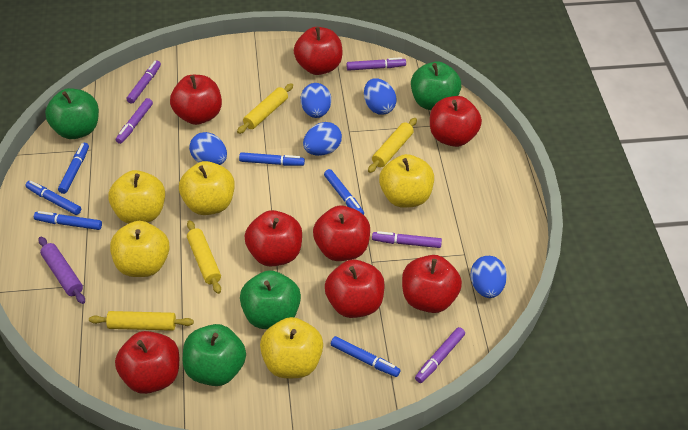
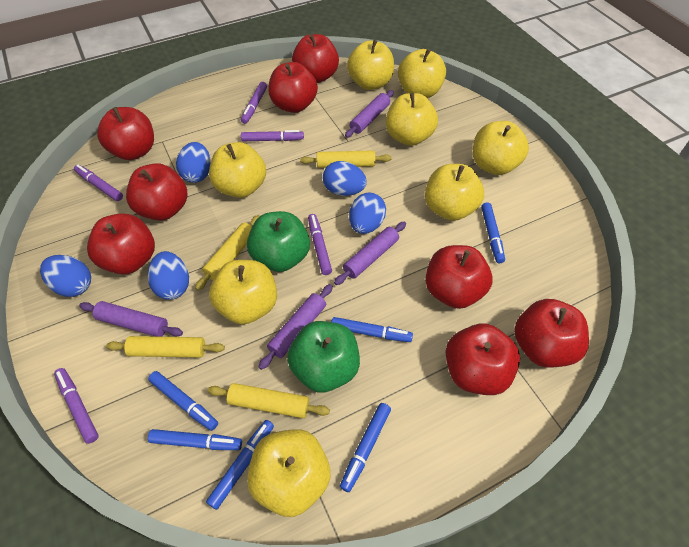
green apple: [45,88,99,139] [183,324,246,386] [240,270,301,329] [411,61,461,110] = 4 -> [247,211,310,272] [287,321,360,393] = 2
purple rolling pin: [38,237,85,304] = 1 -> [79,301,183,337] [259,284,333,370] [334,222,406,285] [345,90,394,138] = 4
yellow apple: [108,170,165,224] [110,221,170,277] [179,161,234,215] [260,317,323,378] [379,154,434,208] = 5 -> [209,142,266,198] [209,260,277,325] [247,429,330,517] [347,40,394,90] [386,93,438,146] [398,49,446,98] [425,164,484,221] [473,121,529,175] = 8

